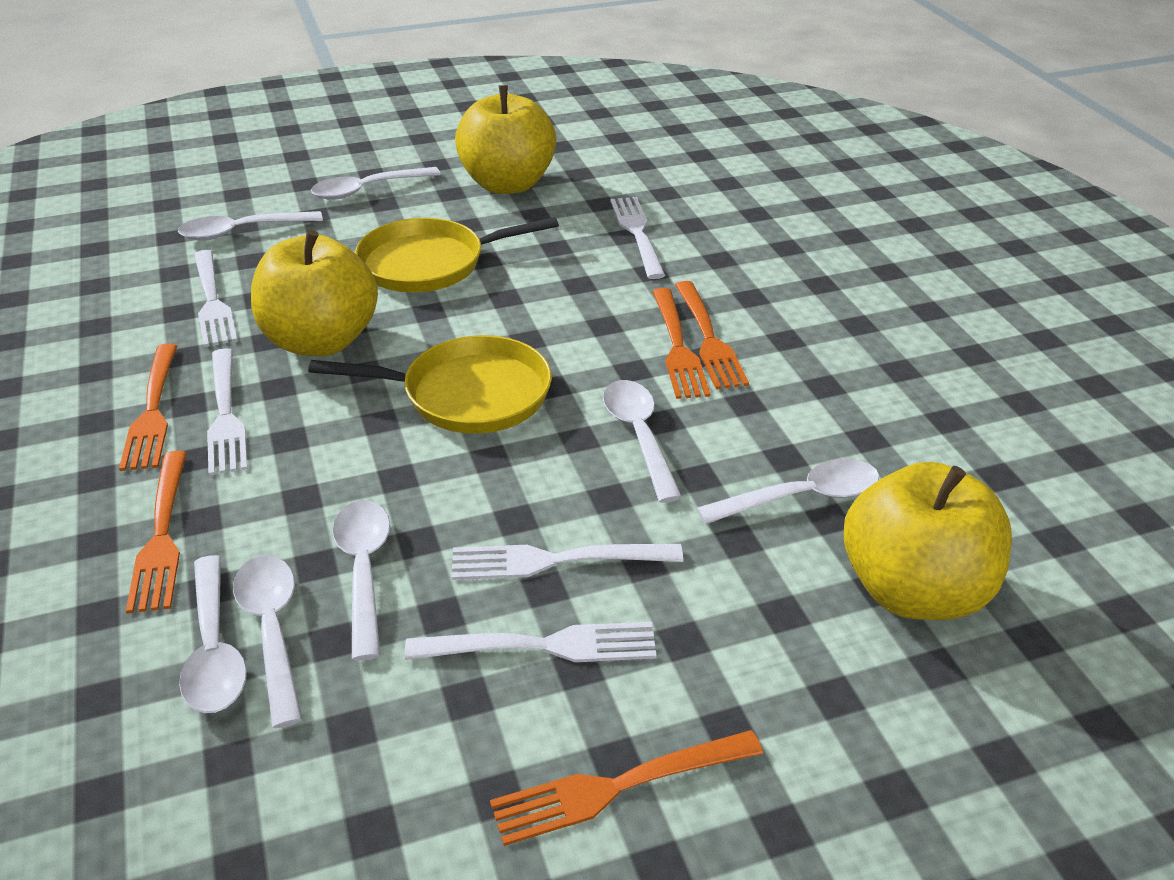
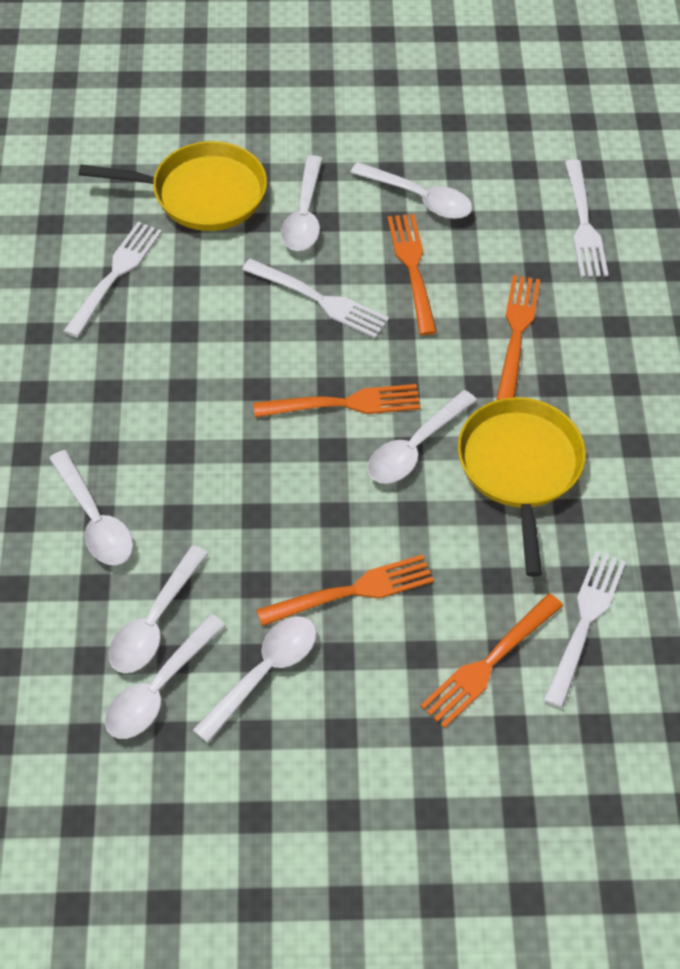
white fork: [194,250,237,347] [207,348,248,476] [405,622,657,662] [452,544,683,580] [610,197,666,279] = 5 -> [64,222,162,338] [242,259,389,338] [543,551,626,708] [565,159,609,277] = 4
yellow apple: [251,229,378,356] [455,85,556,194] [844,462,1012,620] = 3 -> none = 0

